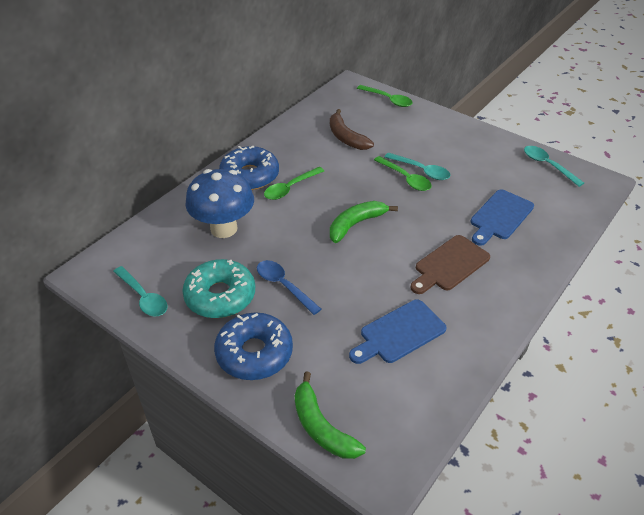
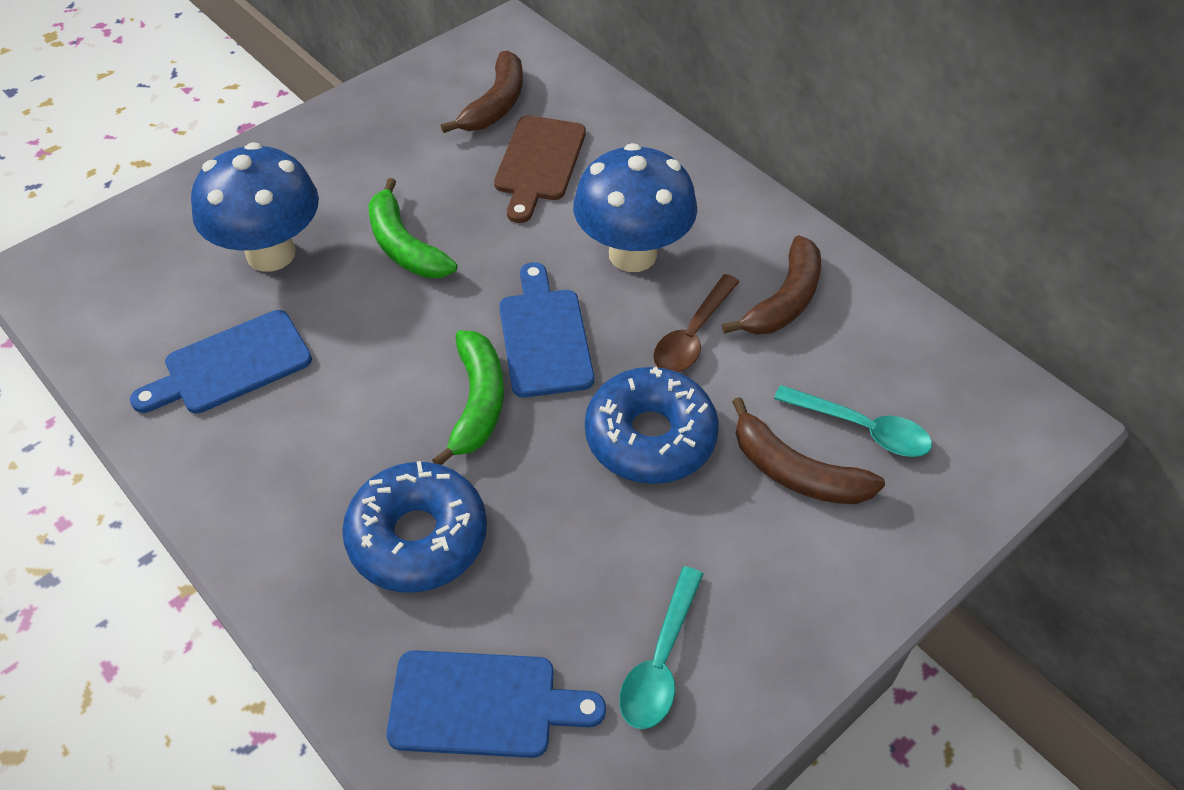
blue cutting board: [349,300,447,364] [470,189,534,246] = 2 -> [130,310,312,414] [386,650,606,758] [499,262,594,397] = 3
blue mushroom: [186,169,254,238] = 1 -> [191,142,319,272] [573,143,697,272] = 2
blue spoon: [257,260,321,315] = 1 -> none = 0
brown banana: [330,109,374,150] = 1 -> [441,51,523,133] [722,235,821,335] [732,397,885,504] = 3
brown spoon: none = 0 -> [653,274,740,372] = 1
green spoon: [264,167,324,200] [357,85,412,107] [374,156,432,191] = 3 -> none = 0
turquoise donut: [182,259,255,318] = 1 -> none = 0
turquoise spoon: [113,266,168,317] [385,152,451,180] [524,146,584,187] = 3 -> [619,566,703,729] [774,385,932,457] = 2

